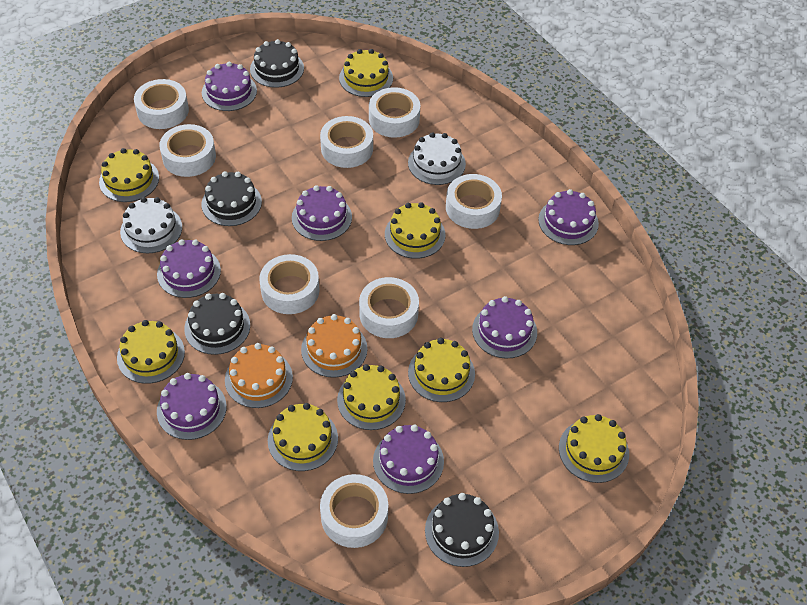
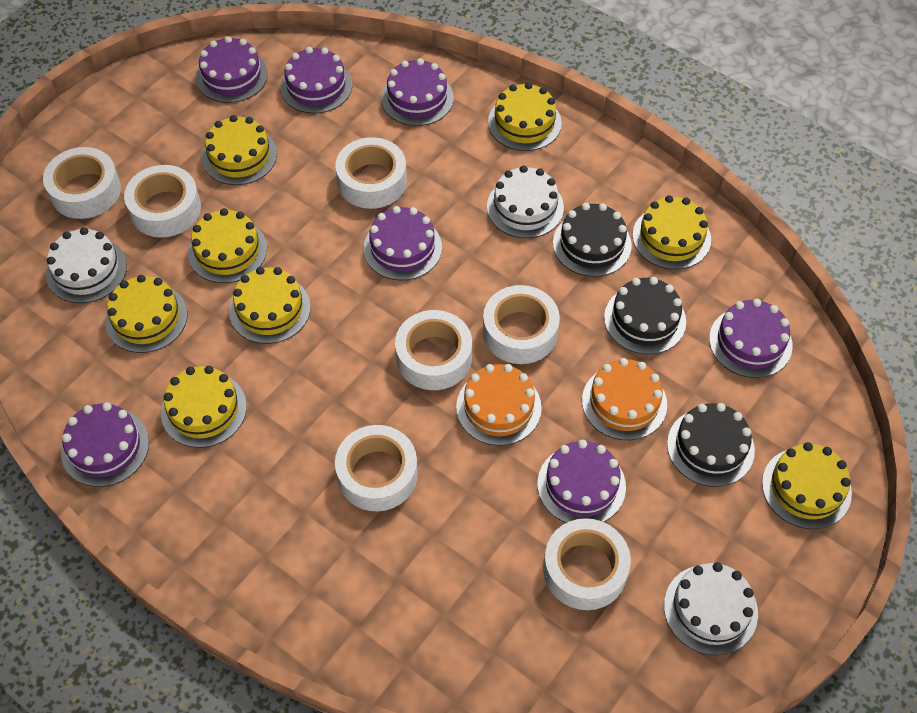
black cake: [184,293,250,355] [201,171,262,226] [250,39,304,88] [425,493,499,567] = 4 -> [553,203,632,277] [604,277,686,354] [667,403,755,487] = 3
white cake: [120,197,182,253] [408,132,466,185] = 2 -> [46,227,127,303] [487,165,564,238] [664,562,758,655] = 3
white tape: [134,79,189,129] [159,124,216,177] [259,254,320,314] [320,116,373,168] [320,474,388,548] [359,277,419,338] [369,87,420,138] [446,174,502,229] = 8 -> [43,147,121,219] [124,165,201,238] [335,137,407,209] [335,425,418,511] [395,310,472,390] [483,285,560,364] [543,518,631,610] = 7

